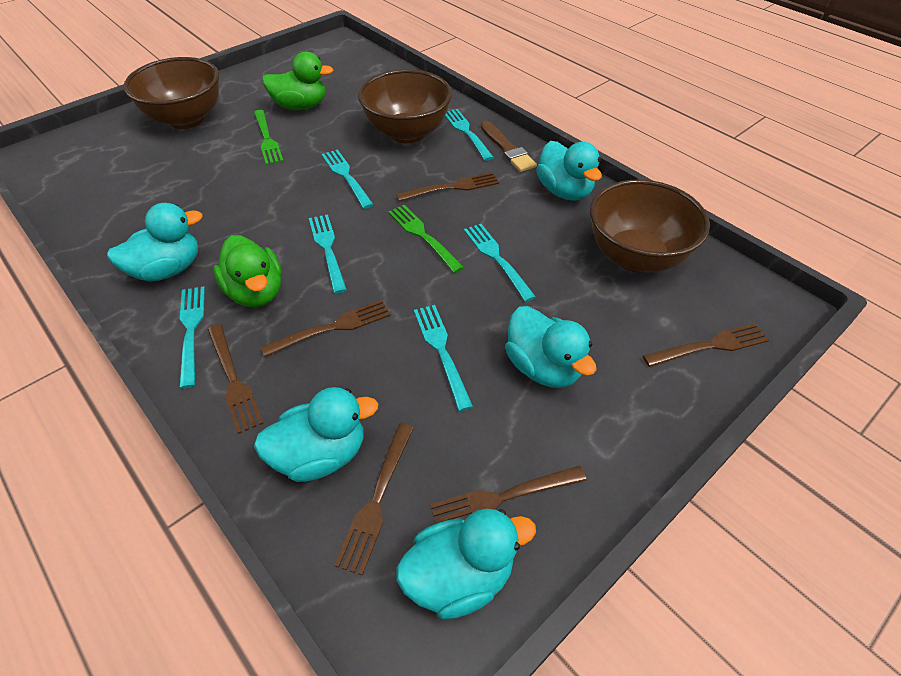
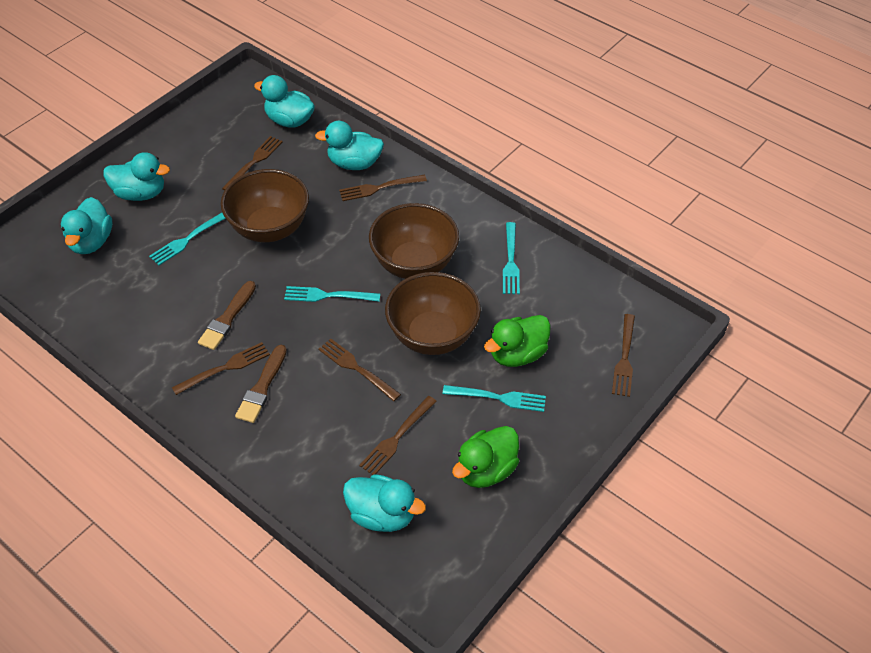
brown brush: [481,121,537,172] = 1 -> [198,281,256,350] [235,345,287,423] = 2
green fork: [254,110,283,165] [388,205,464,273] = 2 -> none = 0
turquoise fork: [179,286,205,389] [309,214,347,294] [322,149,374,209] [414,305,473,411] [445,109,494,161] [464,224,536,302] = 6 -> [149,213,226,265] [284,286,380,302] [442,385,546,412] [503,222,520,294] = 4

